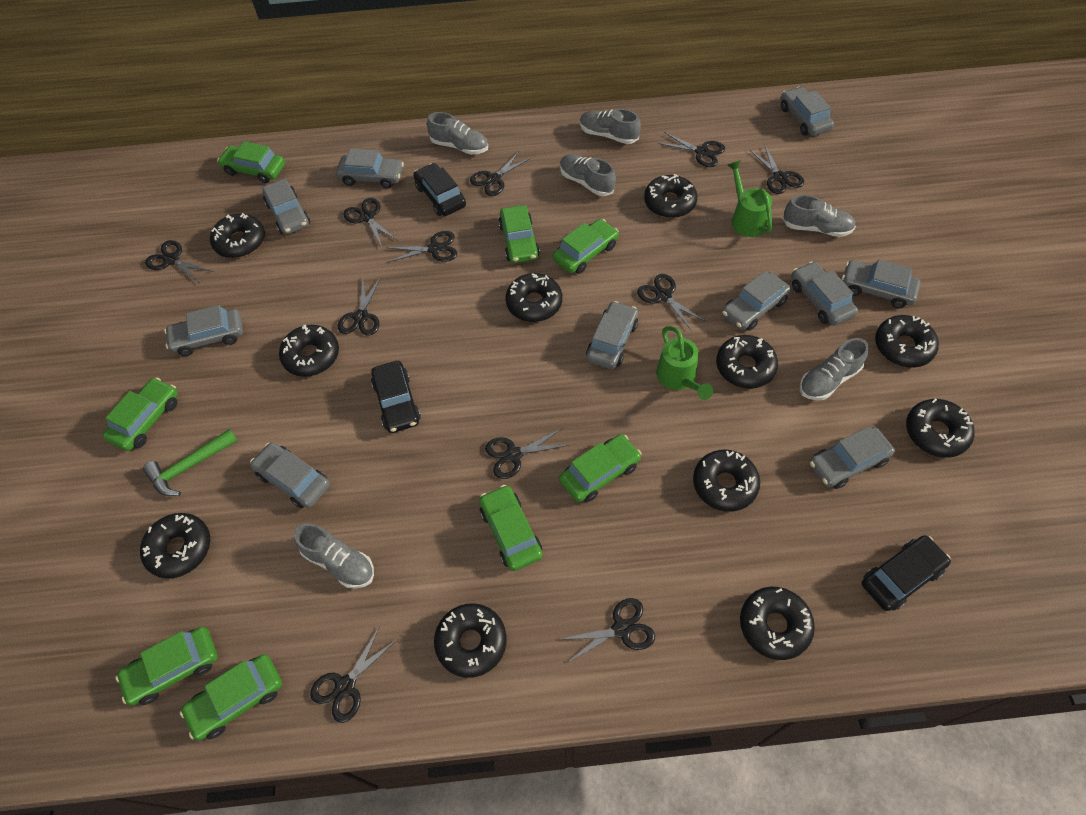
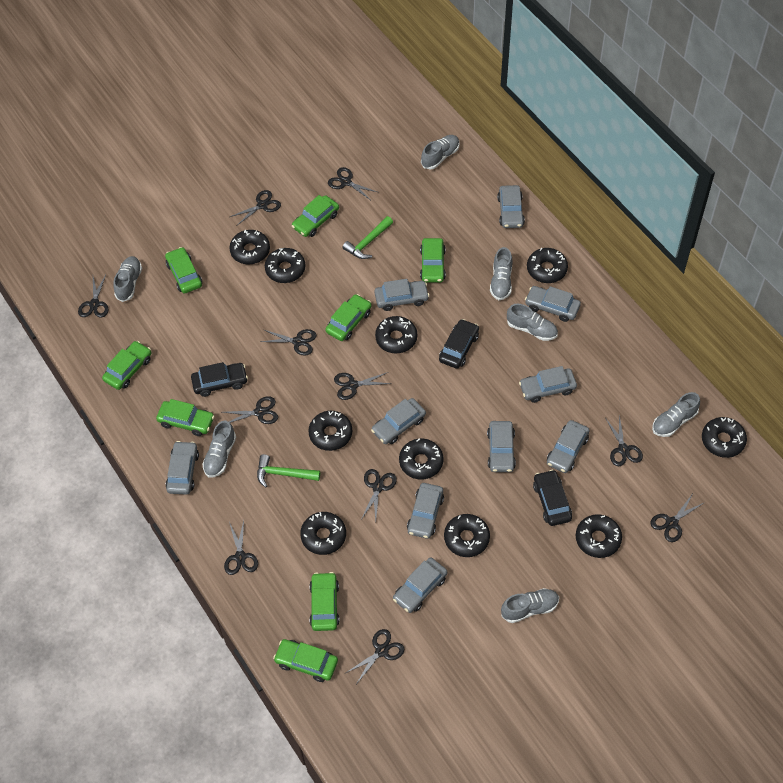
black donut: [140,513,210,579] [210,213,265,258] [279,325,339,377] [434,603,506,678] [505,273,562,322] [644,174,698,218] [693,450,760,512] [716,335,778,389] [740,587,815,660] [875,315,939,368] [906,398,975,457] = 11 -> [229,230,270,265] [265,248,306,283] [300,512,346,555] [308,411,352,451] [375,316,417,353] [399,438,443,479] [444,514,490,557] [527,248,568,283] [576,514,622,558] [702,417,747,458] = 10
green hammer: [143,429,238,496] = 1 -> [257,454,320,488] [342,216,393,259] = 2
green watering can: [656,326,713,400] [728,160,773,237] = 2 -> none = 0
grey shoe: [294,523,374,589] [427,112,488,155] [560,154,616,196] [580,109,641,144] [782,195,856,237] [800,338,869,400] = 6 -> [113,256,142,302] [202,421,236,478] [421,135,459,170] [490,247,512,300] [501,588,559,623] [507,304,558,341] [652,392,700,437] = 7

